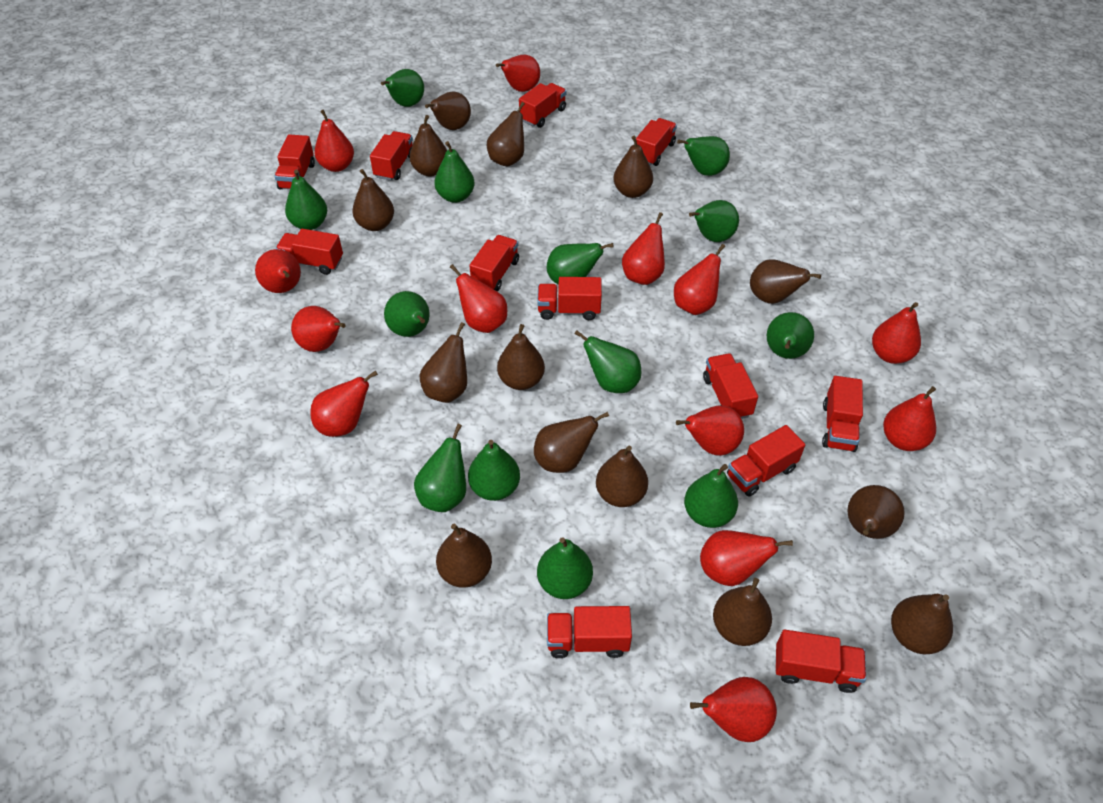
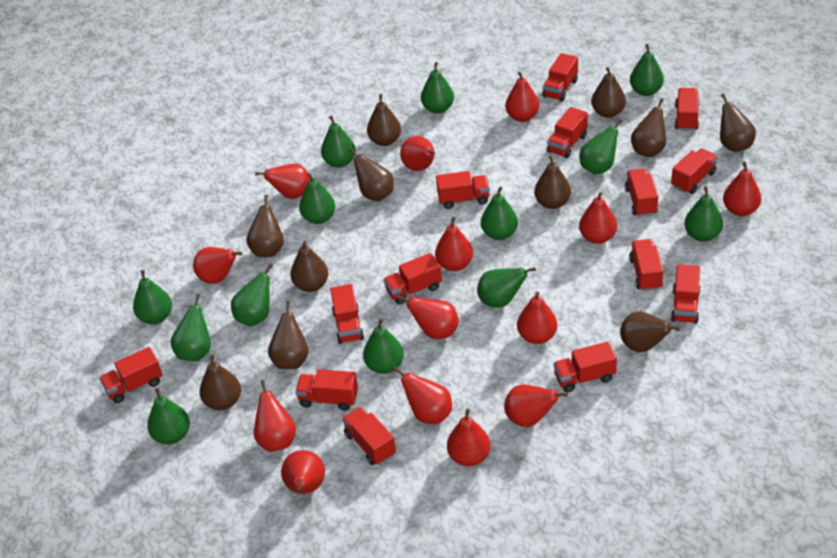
brown pear: [352,169,394,231] [410,115,447,177] [420,322,467,403] [425,92,471,130] [436,524,492,588] [487,102,525,166] [497,324,545,390] [534,412,609,473] [596,446,648,507] [613,136,653,198] [713,578,772,646] [750,259,821,304] [847,485,905,539] [891,594,953,654] = 14 -> [200,354,241,410] [246,195,284,257] [268,301,309,369] [290,240,329,292] [349,148,394,201] [367,94,401,146] [534,155,571,209] [591,67,626,118] [620,311,680,352] [631,98,666,157] [720,94,756,152] = 11
red pear: [255,249,301,293] [291,306,346,352] [310,371,378,437] [314,110,354,172] [450,264,507,333] [496,55,540,92] [622,212,665,285] [674,244,725,315] [676,405,744,456] [690,677,777,742] [700,530,793,586] [872,302,921,364] [883,386,936,451] = 13 -> [193,247,242,284] [254,380,296,452] [255,164,310,199] [281,450,325,494] [393,366,452,424] [397,295,459,339] [400,136,435,171] [435,217,473,271] [447,409,490,466] [504,385,568,427] [505,72,539,122] [517,292,557,344] [579,192,617,244] [723,161,761,216] = 14
red truck: [275,134,315,190] [276,229,343,275] [370,131,413,181] [469,235,519,291] [519,83,566,128] [537,277,602,320] [547,606,632,658] [636,118,677,166] [703,353,758,419] [727,425,805,497] [776,630,866,693] [822,376,863,452] = 12 -> [99,347,163,403] [295,369,358,411] [330,284,364,344] [342,407,396,465] [384,253,442,304] [436,171,490,209] [542,53,578,102] [547,107,588,158] [553,342,617,393] [625,169,658,217] [629,239,663,291] [671,148,718,194] [671,264,700,324] [675,88,699,131] = 14

